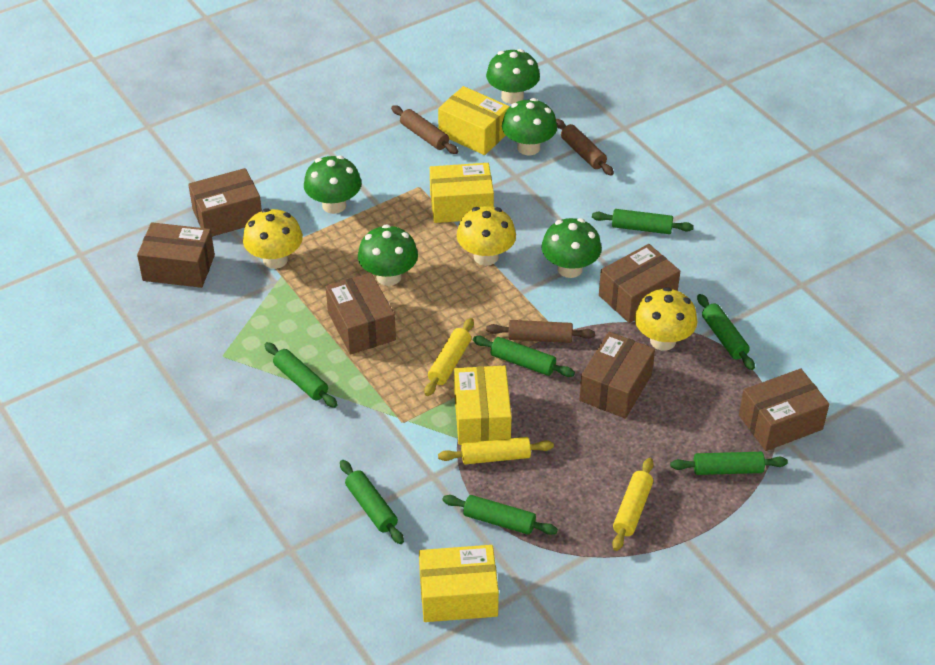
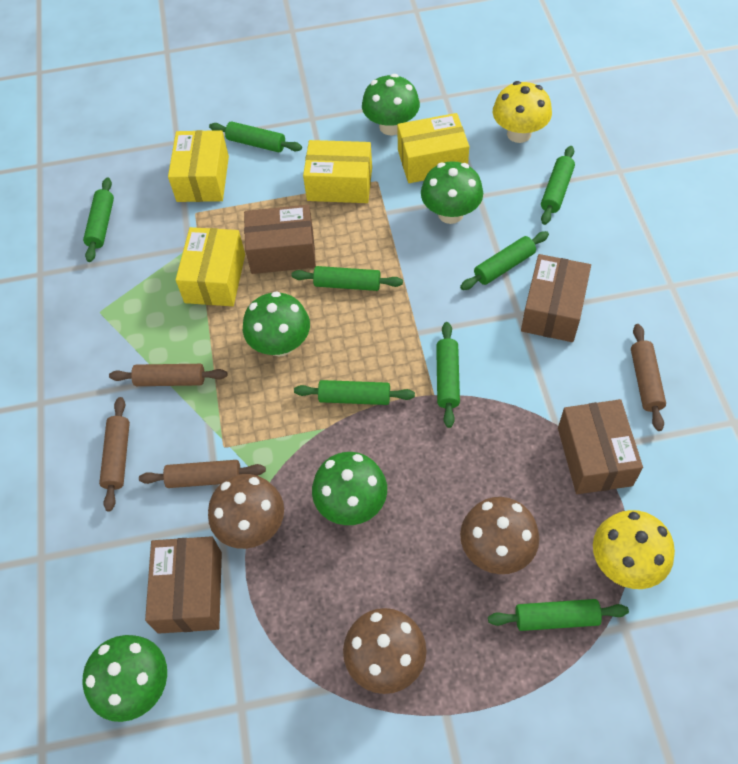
brown box: [137,222,215,288] [188,168,262,237] [326,273,396,355] [579,332,655,419] [599,244,680,323] [739,368,829,451] = 6 -> [145,536,222,634] [244,205,316,274] [521,254,591,342] [558,399,643,494] = 4
brown mushroom: none = 0 -> [208,474,284,549] [343,608,427,694] [460,497,539,574] = 3
brown rolling pin: [391,105,458,154] [486,320,595,343] [556,119,614,176] = 3 -> [99,397,130,512] [109,364,227,386] [139,460,266,488] [631,324,666,431] = 4
green rolling pin: [265,342,337,408] [340,460,404,544] [442,495,558,535] [473,336,575,377] [592,209,694,234] [670,452,788,475] [697,294,755,370] = 7 -> [83,178,114,262] [209,121,302,152] [291,266,403,291] [294,380,415,405] [436,322,460,428] [460,231,549,290] [488,599,629,631] [541,146,575,225] = 8
yellow mushroom: [243,208,303,269] [457,206,516,266] [634,287,697,351] = 3 -> [493,81,552,143] [593,510,675,589] = 2
yellow rolling pin: [425,318,474,396] [438,437,554,465] [612,458,654,551] = 3 -> none = 0

